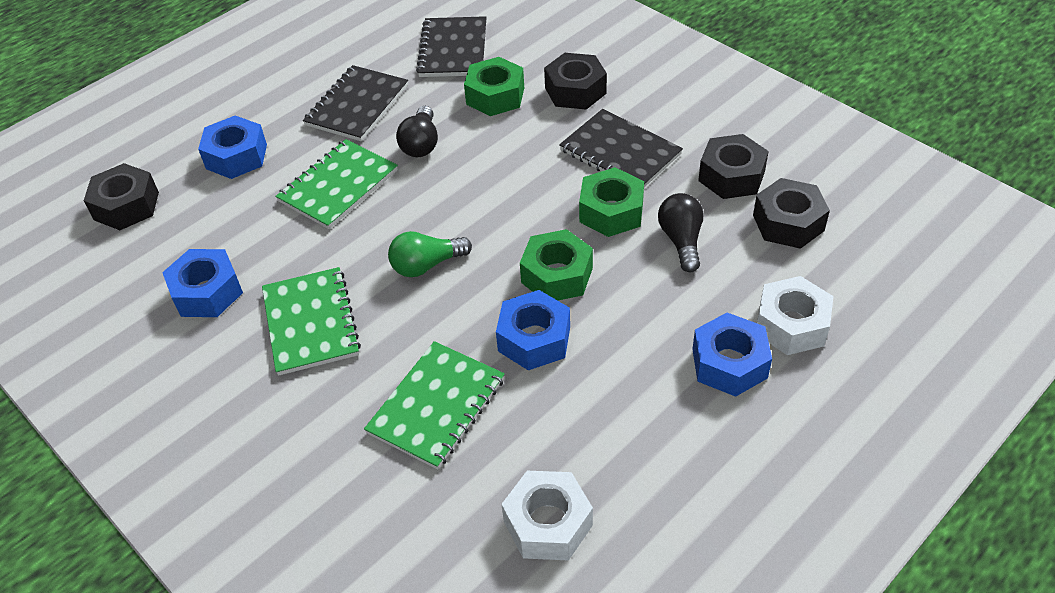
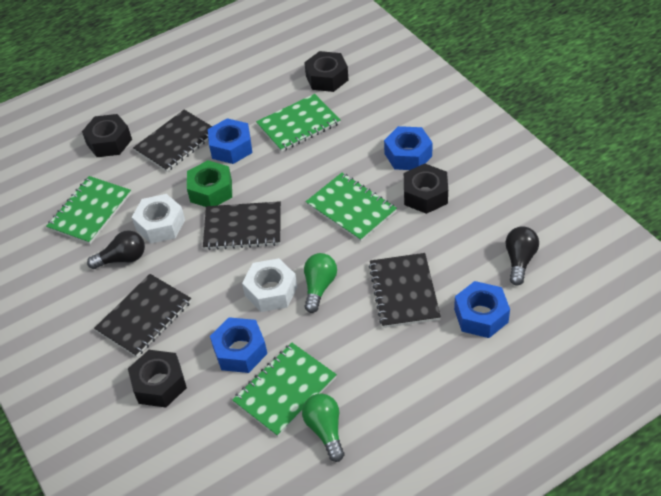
black notebook: [303,65,408,141] [416,16,486,77] [559,109,683,187] = 3 -> [94,274,191,357] [133,110,212,172] [203,201,281,250] [369,253,441,328] = 4
green light bulb: [388,231,472,277] = 1 -> [302,394,344,462] [304,253,337,313] = 2
green notebook: [262,267,361,376] [275,139,398,229] [364,341,505,470] = 3 -> [46,176,131,244] [232,343,337,437] [256,94,340,152] [306,173,397,242] = 4
green nut: [464,57,524,116] [520,229,593,301] [579,167,644,237] = 3 -> [187,160,232,207] = 1

